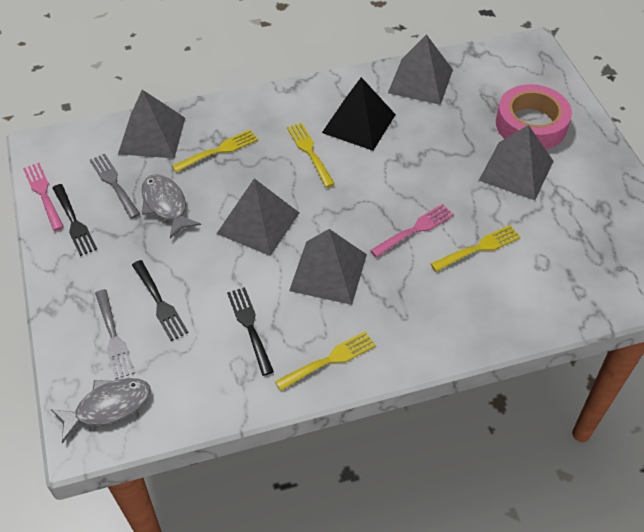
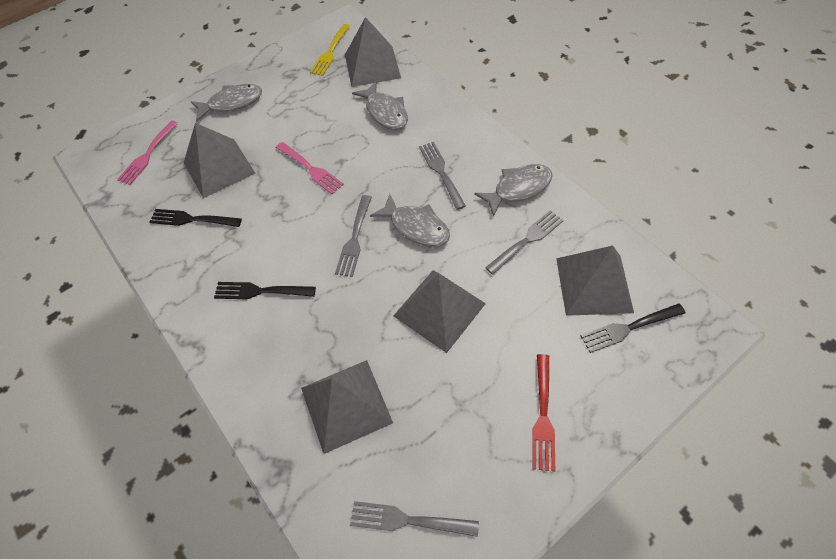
black pyramid: [322,77,396,151] = 1 -> none = 0
grey fish: [51,378,151,443] [141,174,201,239] = 2 -> [191,84,262,121] [352,81,408,130] [370,194,450,247] [474,164,552,217] = 4
grey fork: [90,154,140,219] [95,289,135,380] = 2 -> [335,195,372,277] [350,501,479,537] [419,142,466,210] [485,210,564,275] = 4
pink tape: [496,84,572,149] = 1 -> none = 0
red fork: none = 0 -> [532,354,555,471] = 1
yellow fork: [172,130,258,172] [275,331,376,391] [287,123,335,187] [431,225,521,272] = 4 -> [310,24,350,76] = 1

